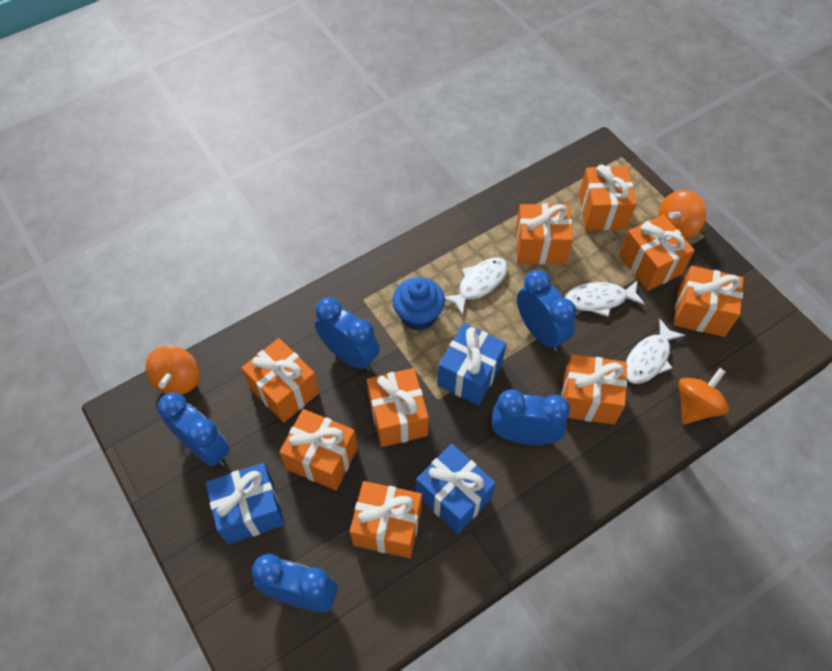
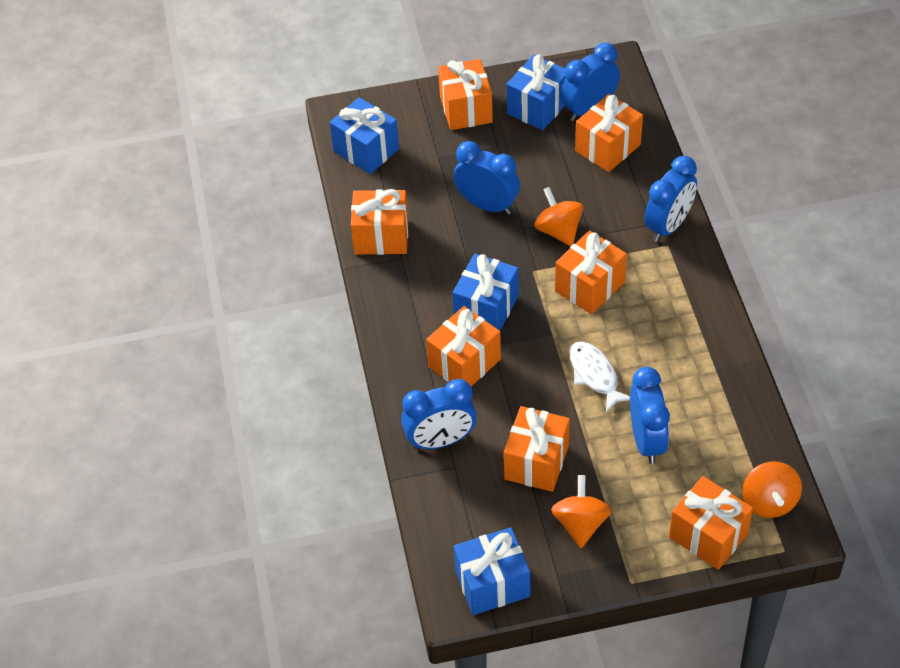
blue cupcake: [392,277,445,331] = 1 -> none = 0
blue gift: [206,463,285,544] [416,444,496,534] [437,323,507,406] = 3 -> [329,97,399,174] [452,254,519,331] [454,527,530,615] [506,55,566,130] = 4
orange gift: [242,338,319,423] [279,409,358,490] [350,481,422,558] [367,368,429,447] [515,204,573,265] [561,354,627,425] [579,165,636,231] [619,215,695,291] [673,266,744,337] = 9 -> [351,189,408,255] [426,306,501,386] [438,59,493,130] [503,406,570,492] [555,230,627,314] [575,94,643,172] [669,476,753,570] = 7
white fish: [445,258,508,316] [565,280,645,317] [626,319,685,384] = 3 -> [569,341,630,412] = 1

